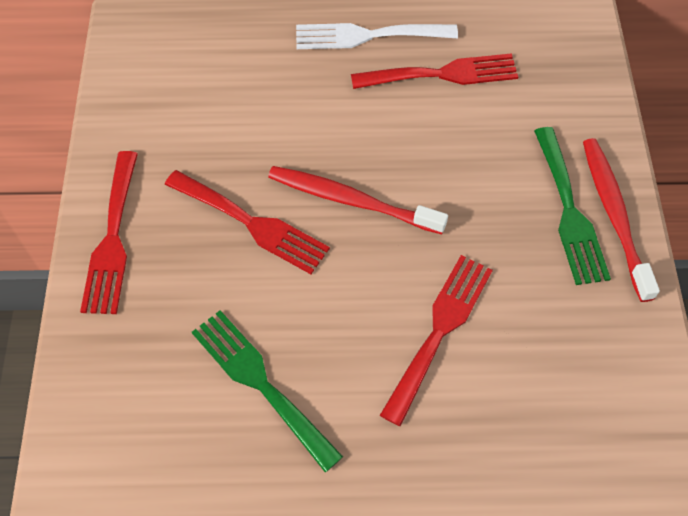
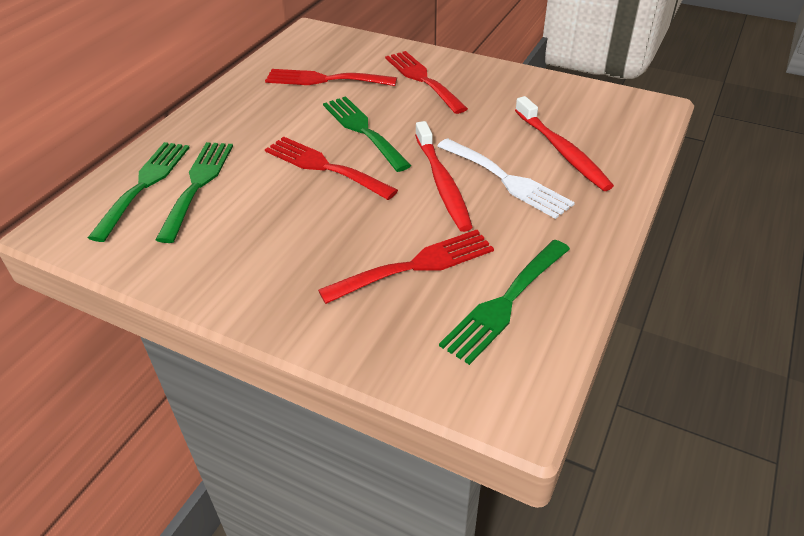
green fork: [192,310,343,473] [534,127,611,285] = 2 -> [88,142,190,242] [155,142,233,243] [323,96,411,172] [439,240,570,365] = 4

